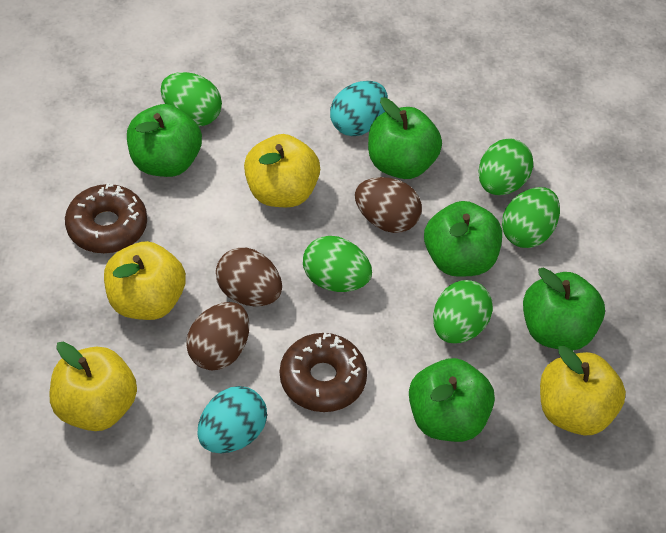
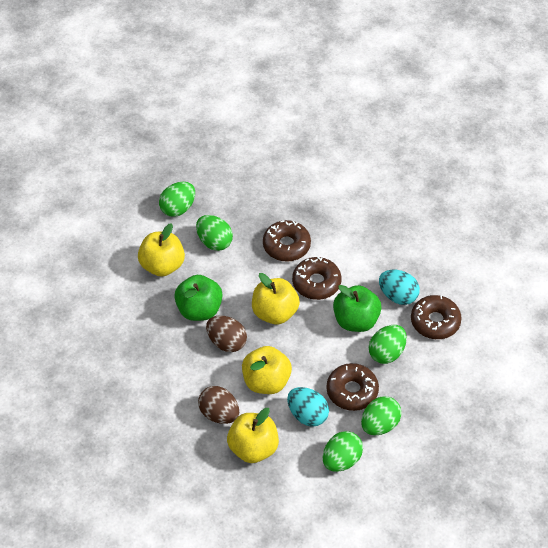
brown donut: [65,183,147,253] [280,333,367,412] = 2 -> [263,220,311,262] [292,257,341,300] [326,363,379,411] [411,295,462,339] = 4
brown egg: [186,302,249,370] [216,248,282,306] [355,177,422,233] = 3 -> [198,386,239,424] [206,315,247,352] = 2
green apple: [127,104,202,177] [368,97,442,179] [409,358,495,442] [424,201,502,277] [523,268,605,351] = 5 -> [174,275,223,321] [333,285,382,332] = 2

